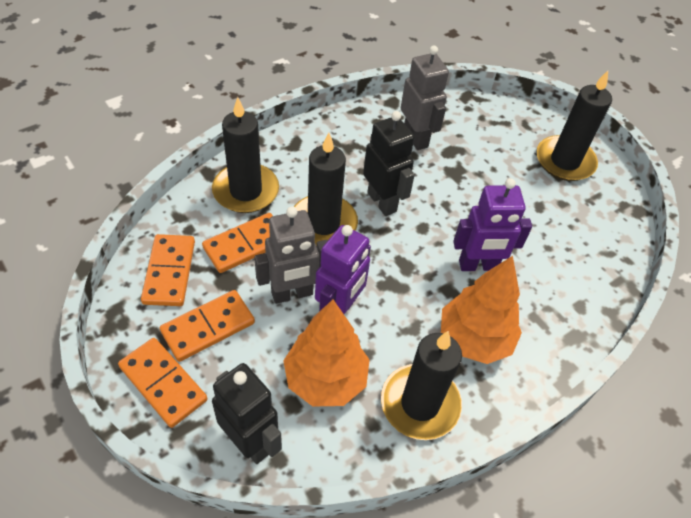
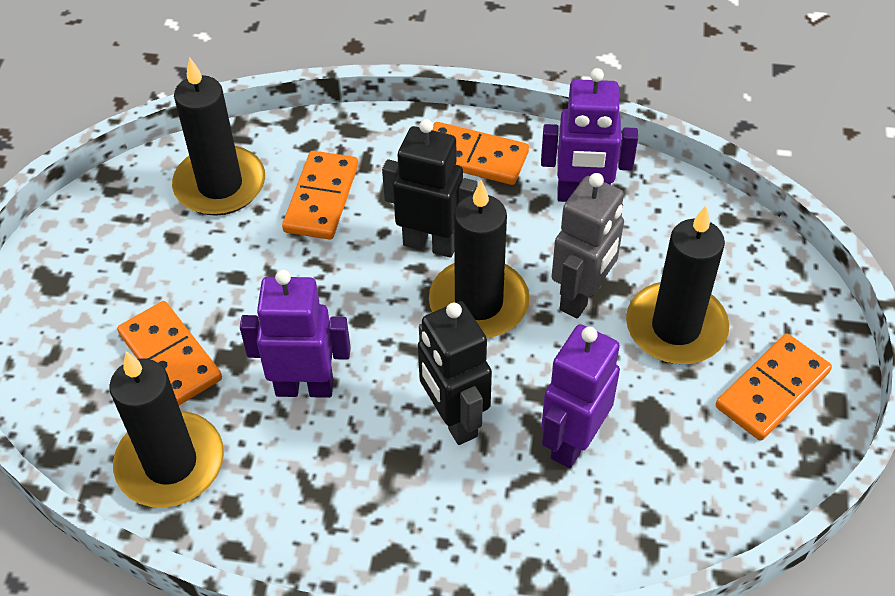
grey robot: [254,206,328,304] [401,45,449,150] = 2 -> [552,173,624,318] = 1
orange tree: [283,300,370,407] [441,256,522,364] = 2 -> none = 0
purple robot: [315,225,371,314] [453,178,532,271] = 2 -> [240,270,351,398] [541,68,638,202] [541,324,620,468] = 3

